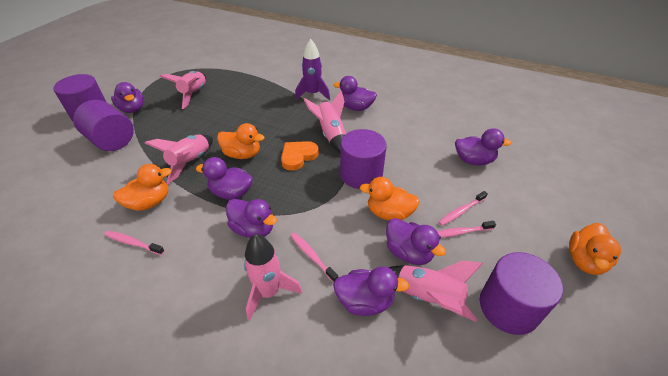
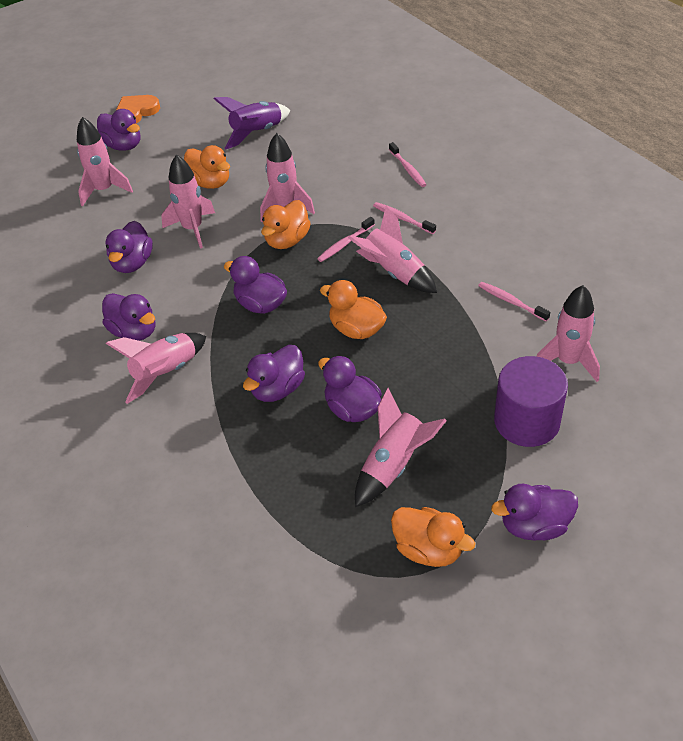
pink rocket: [145,134,213,184] [160,71,206,109] [244,234,302,321] [303,91,346,153] [388,260,483,322] = 5 -> [77,117,133,206] [106,333,206,404] [161,154,215,249] [260,133,315,222] [348,206,437,293] [355,388,447,507] [536,285,600,382] = 7
purple cylinder: [53,74,106,121] [73,100,134,151] [340,129,387,189] [480,252,563,335] = 4 -> [494,356,568,447] = 1

